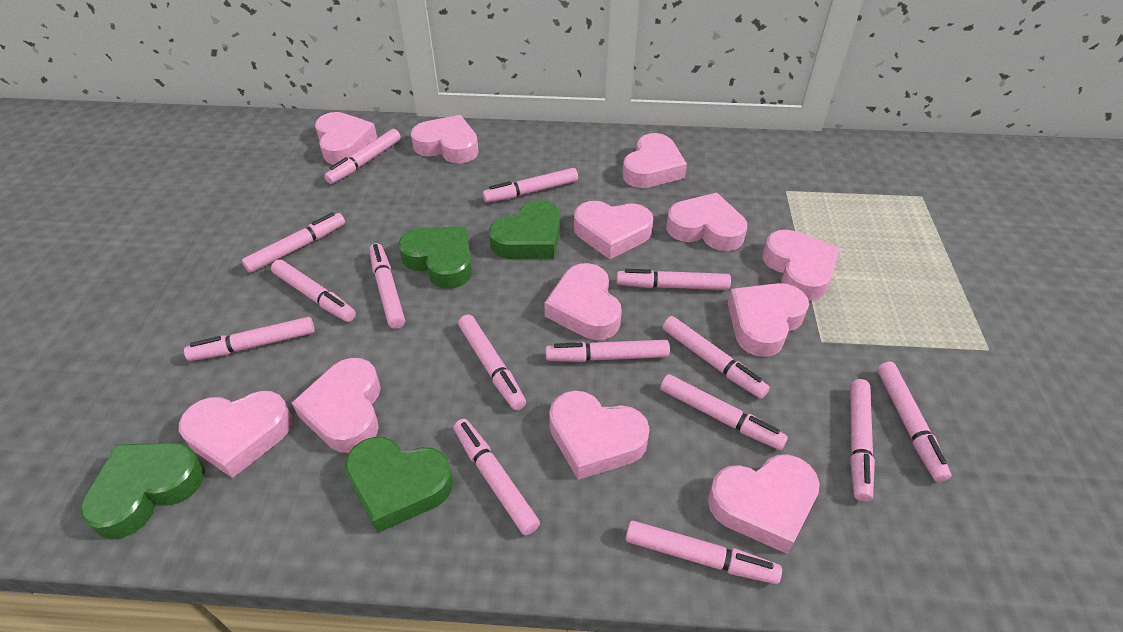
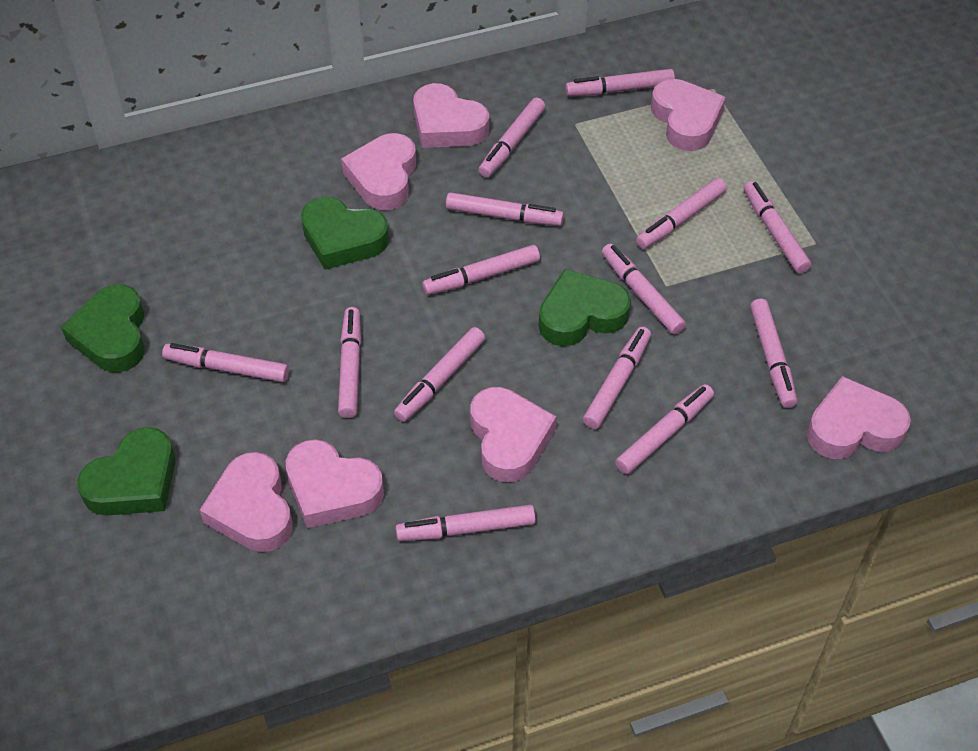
pink heart: [179,391,292,478] [292,358,381,453] [315,112,377,164] [411,115,479,164] [544,263,622,340] [549,390,650,480] [574,201,653,259] [622,133,687,188] [666,193,747,251] [708,455,820,554] [728,283,809,357] [762,230,839,301] = 12 -> [199,452,293,552] [286,439,384,528] [341,133,416,210] [413,83,489,148] [470,387,556,482] [651,79,726,151] [807,376,911,459] = 7
pink marker: [184,317,315,361] [242,212,345,273] [271,260,356,322] [324,129,401,184] [369,243,405,329] [453,419,540,535] [458,314,526,410] [482,168,578,203] [545,340,670,362] [616,269,731,290] [625,520,782,584] [660,374,788,450] [662,316,770,399] [850,379,875,502] [877,362,952,482] = 15 -> [162,343,289,382] [338,307,361,418] [394,327,485,422] [395,505,536,541] [422,245,540,295] [446,192,564,226] [479,98,546,177] [565,69,675,96] [583,327,651,429] [602,244,686,334] [615,384,714,474] [636,178,727,249] [744,181,811,273] [750,299,797,408] = 14

